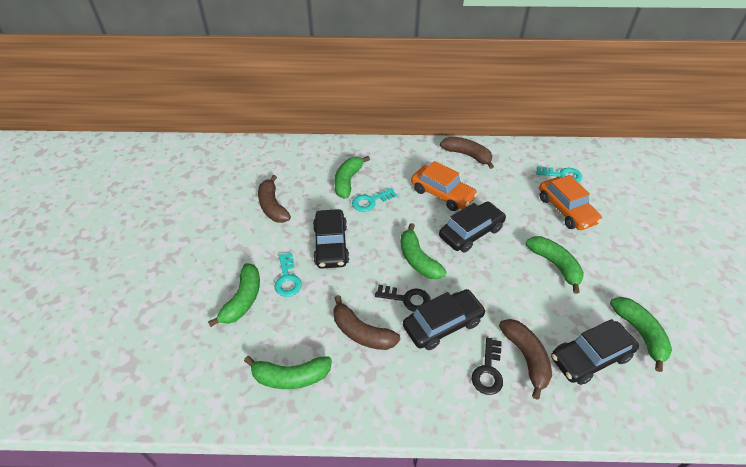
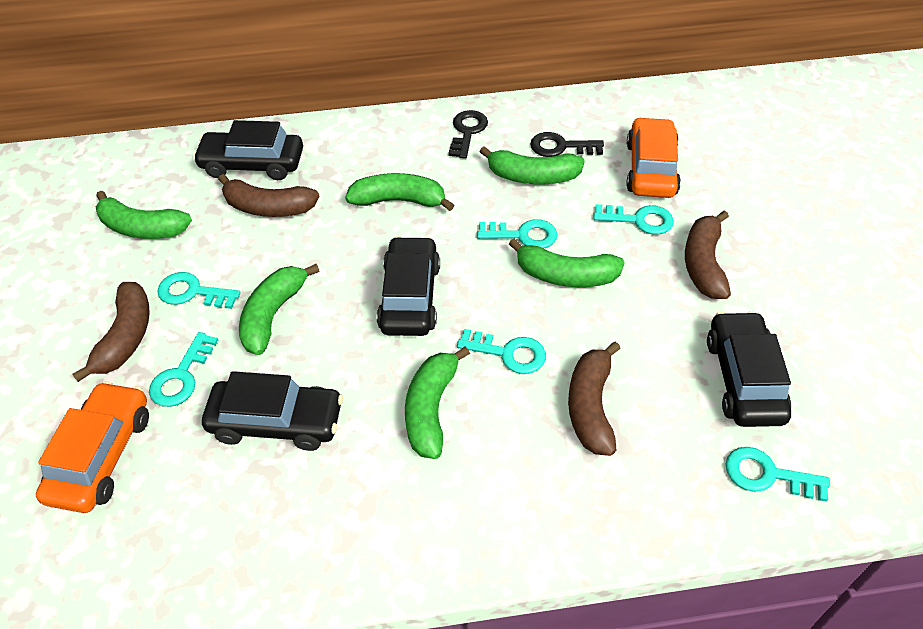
turquoise key: [274,253,302,297] [352,188,397,212] [536,166,582,182] = 3 -> [149,332,218,407] [157,272,241,309] [457,329,546,374] [477,219,557,249] [593,204,674,235] [725,447,830,502] = 6

